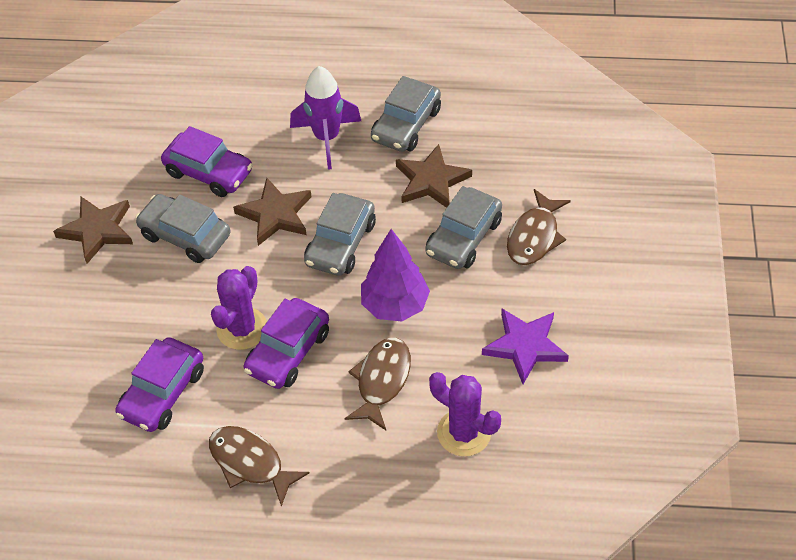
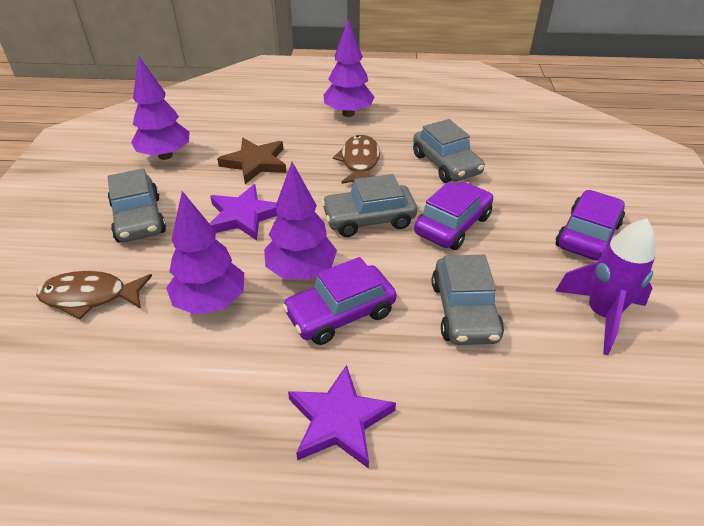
brown fish: [209,426,310,507] [345,338,411,430] [507,189,571,265] = 3 -> [36,271,152,319] [333,134,380,184] = 2
brown star: [53,197,133,264] [233,178,312,246] [396,144,472,208] = 3 -> [217,138,286,184] = 1
purple cactus: [211,266,267,350] [429,372,501,456] = 2 -> none = 0
purple star: [482,309,569,384] = 1 -> [209,184,278,241] [288,365,396,469] = 2
purple tree: [361,229,430,322] = 1 -> [131,55,190,160] [166,191,244,315] [264,162,337,279] [323,19,375,117] = 4

